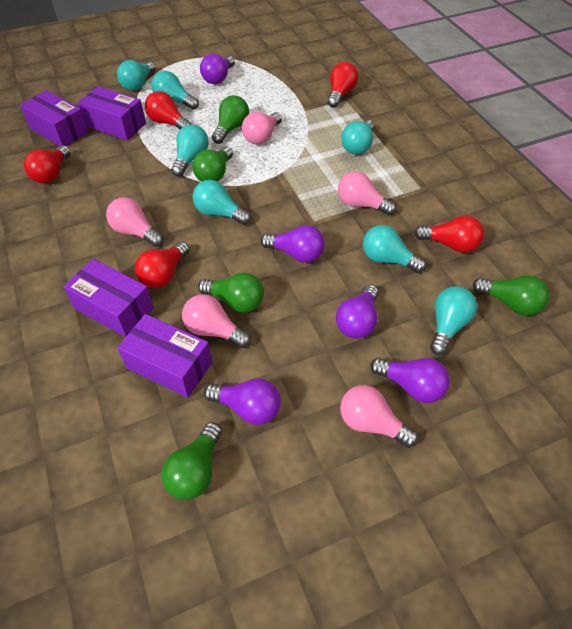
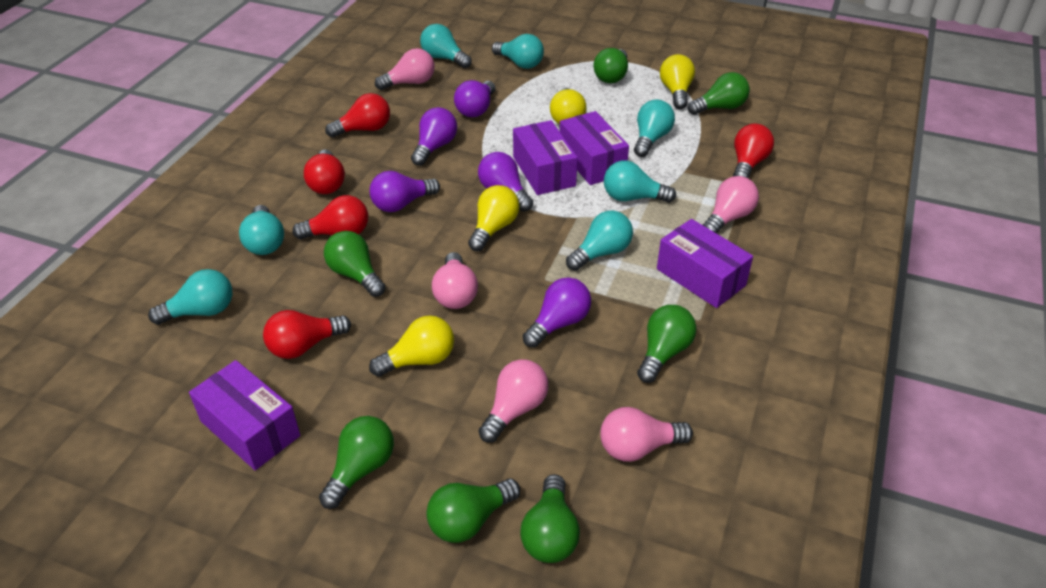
green light bulb: [161,422,222,500] [192,146,233,182] [198,273,264,313] [212,95,249,144] [473,275,549,316] = 5 -> [319,416,394,509] [324,231,386,297] [426,478,520,543] [520,474,580,563] [594,48,628,83] [637,305,697,383] [688,72,750,115] = 7
yellow light bulb: none = 0 -> [369,315,454,377] [468,185,520,251] [550,88,587,125] [660,54,695,109] = 4

